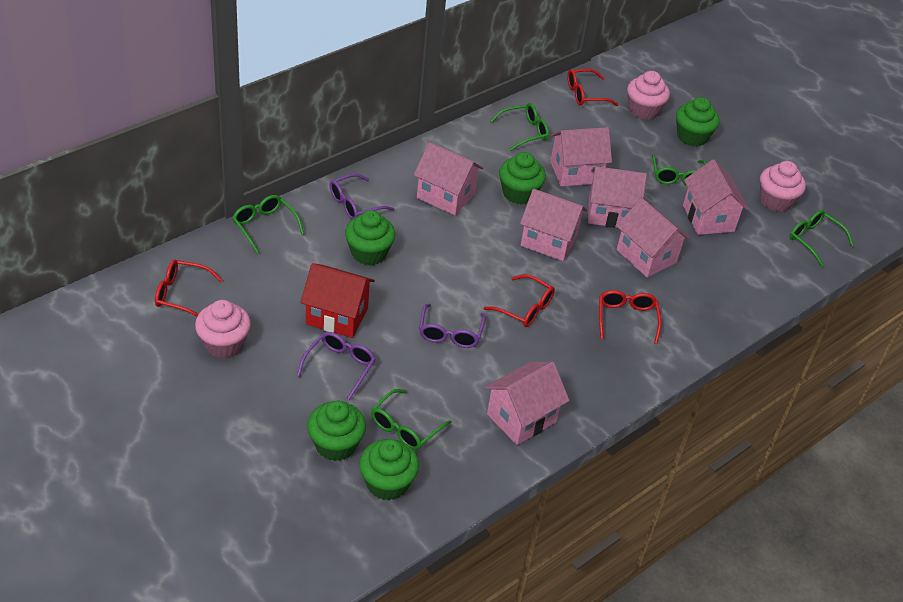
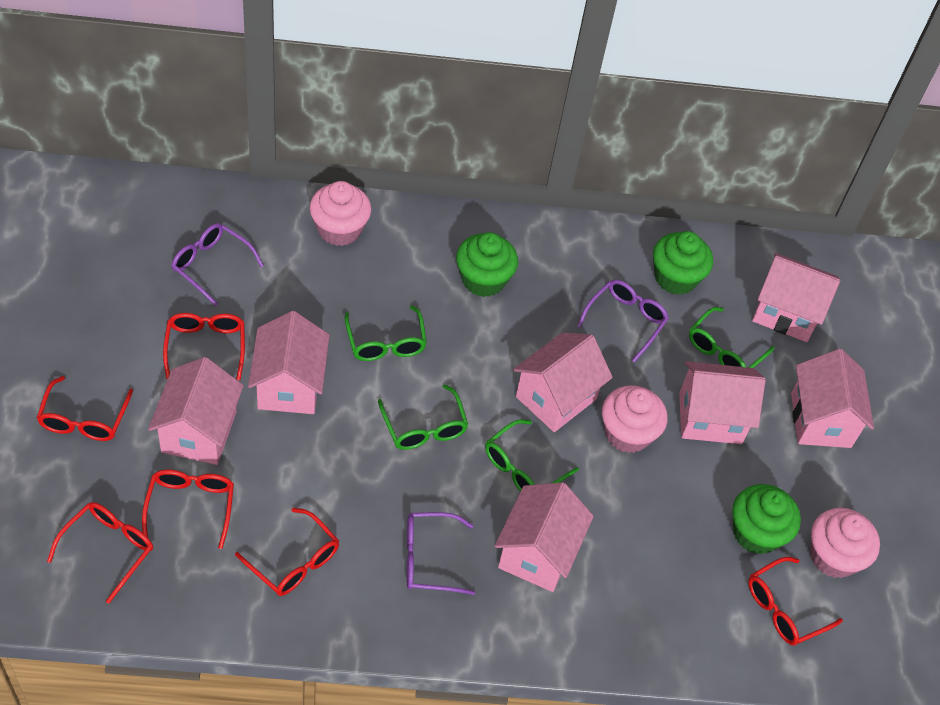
green cupcake: [307,400,366,461] [345,210,395,265] [359,439,419,500] [499,152,546,205] [676,97,720,147] = 5 -> [456,232,518,297] [653,231,713,295] [732,484,801,554] = 3
green glasses: [232,195,304,253] [371,389,451,450] [490,103,549,151] [652,154,707,186] [790,210,854,267] = 5 -> [345,305,427,361] [378,385,468,450] [485,419,579,492] [689,307,775,368] = 4
red glasses: [155,260,222,317] [484,274,555,327] [567,69,618,106] [599,290,661,344] = 4 -> [37,376,133,441] [47,502,153,603] [142,469,234,549] [163,313,245,380] [235,508,339,596] [748,557,843,645] = 6
red house: [300,263,375,338] = 1 -> none = 0

